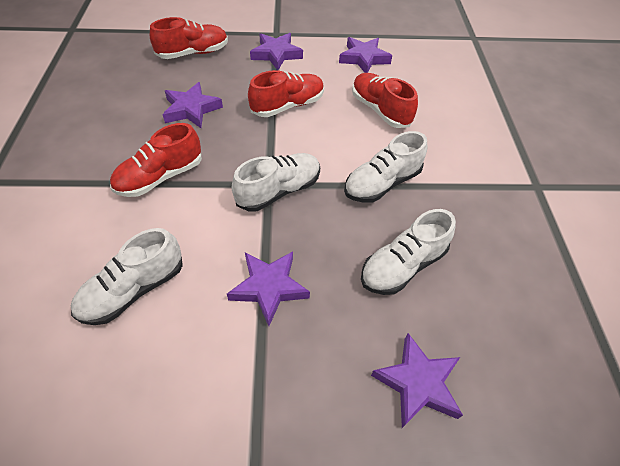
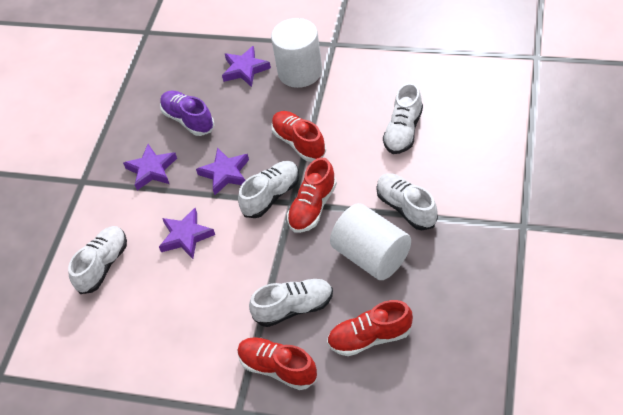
purple shoe: none = 0 -> [160,90,215,136] = 1
purple star: [163,82,223,128] [227,251,310,326] [250,33,303,70] [339,37,392,73] [371,333,463,428] = 5 -> [123,144,177,190] [159,208,215,259] [196,147,249,195] [222,46,271,87] = 4
white cylinder: none = 0 -> [271,18,322,88] [330,203,411,280] = 2
white shoe: [71,228,183,325] [232,153,320,212] [344,131,427,203] [361,209,456,295] = 4 -> [68,226,127,294] [238,161,299,218] [249,279,333,327] [376,173,438,230] [383,82,423,154] = 5

